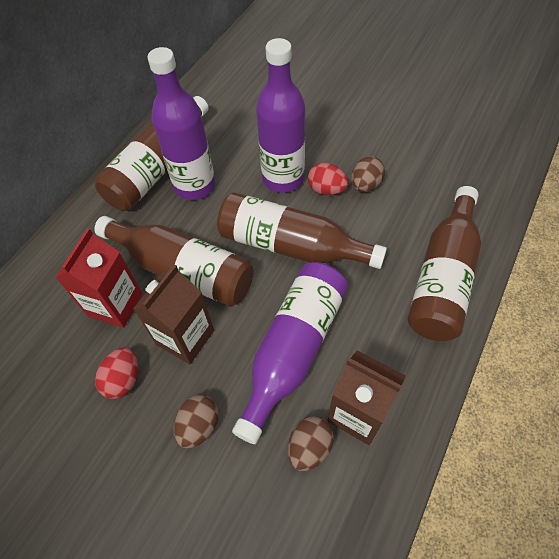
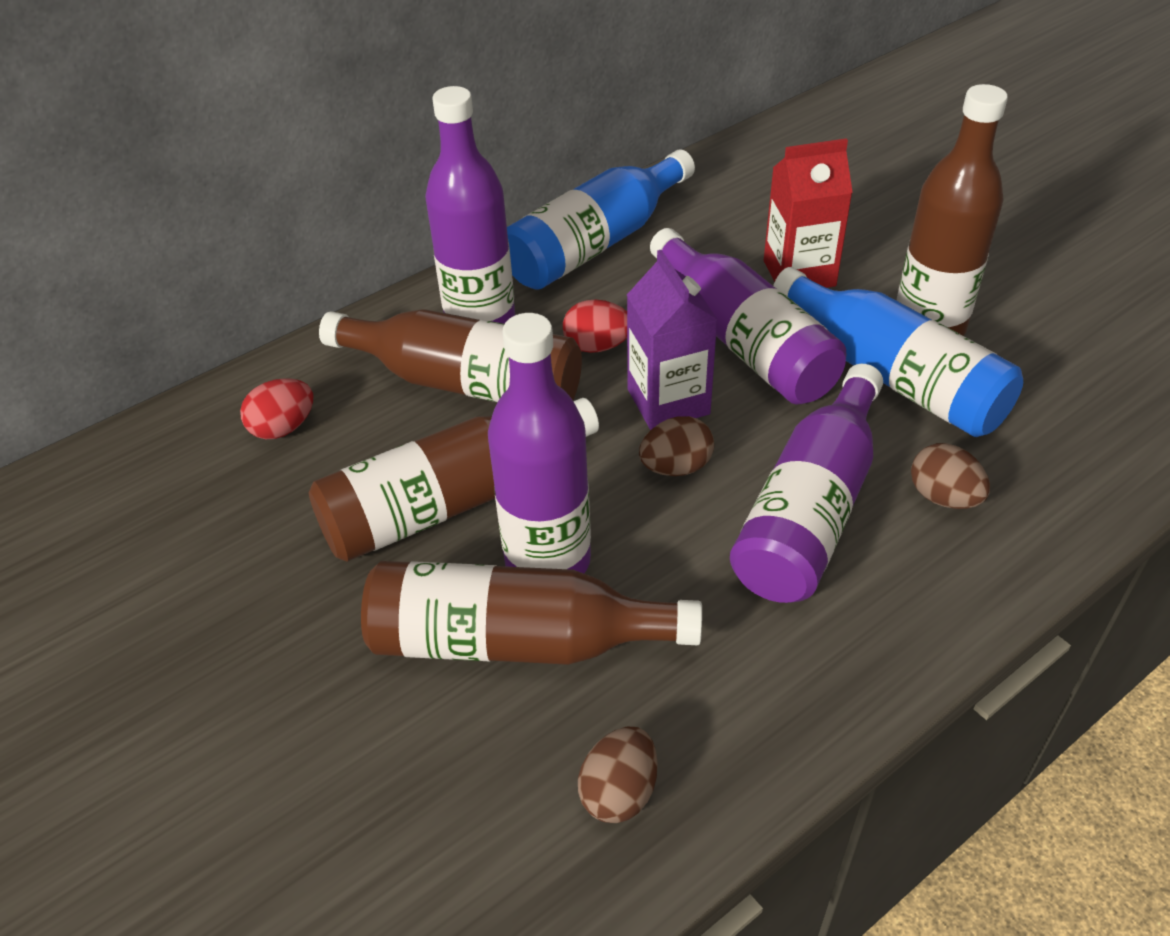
blue bottle: none = 0 -> [507,149,695,290] [773,267,1023,437] = 2
brown carton: [133,265,214,364] [327,350,406,445] = 2 -> none = 0
purple bottle: [147,47,215,200] [232,262,348,444] [256,38,305,193] = 3 -> [425,86,515,324] [488,313,591,573] [650,228,846,404] [730,364,883,603] = 4
purple carton: none = 0 -> [627,250,718,430] = 1

